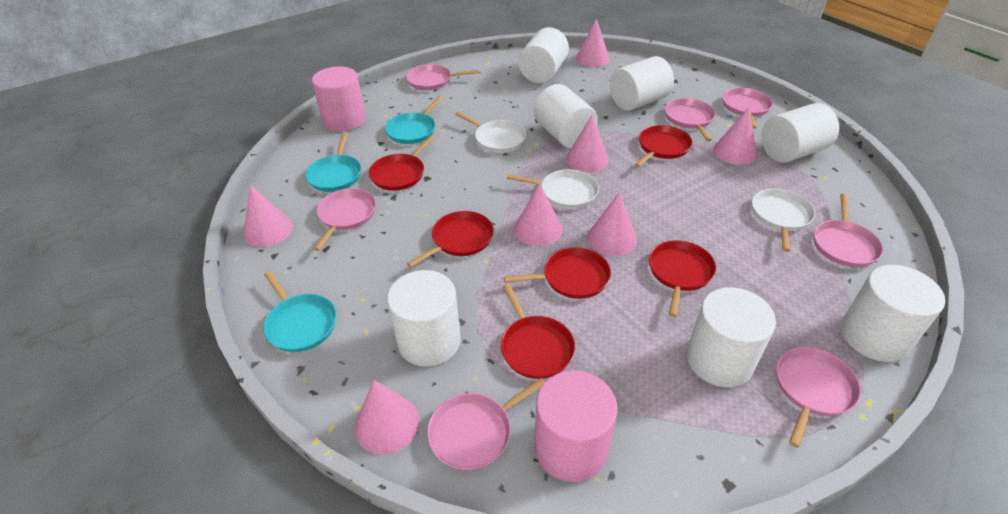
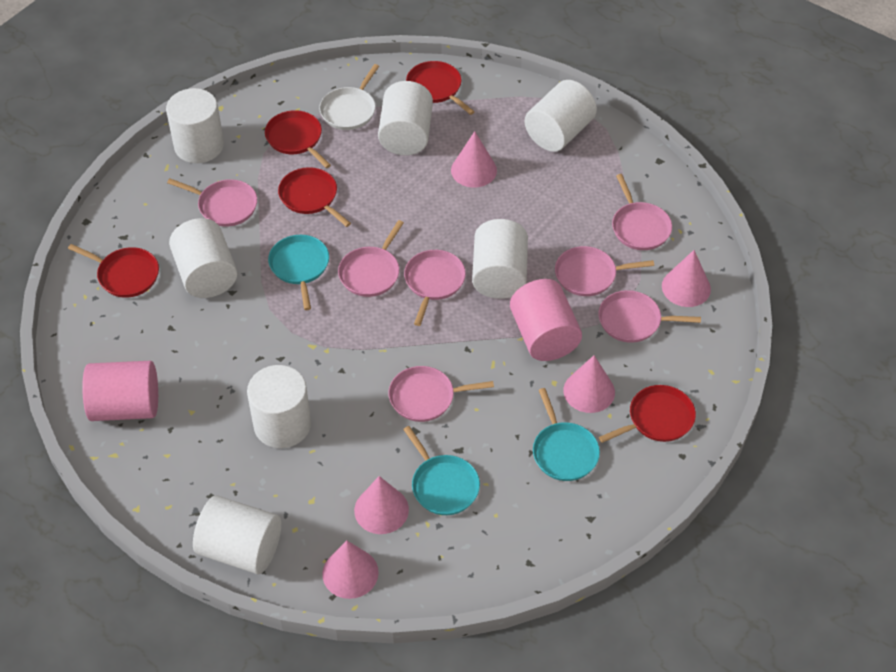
pink cone: [244,184,293,247] [355,380,420,454] [514,183,563,246] [566,115,609,172] [576,19,610,67] [588,192,637,256] [713,107,757,165] = 7 -> [322,540,379,599] [354,476,409,534] [451,131,497,188] [563,355,615,413] [662,250,711,307] = 5
red pan: [369,136,435,191] [407,211,494,268] [501,284,575,379] [504,247,611,299] [634,125,692,167] [649,240,716,317] = 6 -> [68,244,159,298] [265,110,331,168] [278,167,351,227] [406,61,475,115] [599,385,696,443] = 5
white pan: [455,112,526,153] [507,169,599,209] [752,189,815,252] = 3 -> [319,64,379,130] = 1

